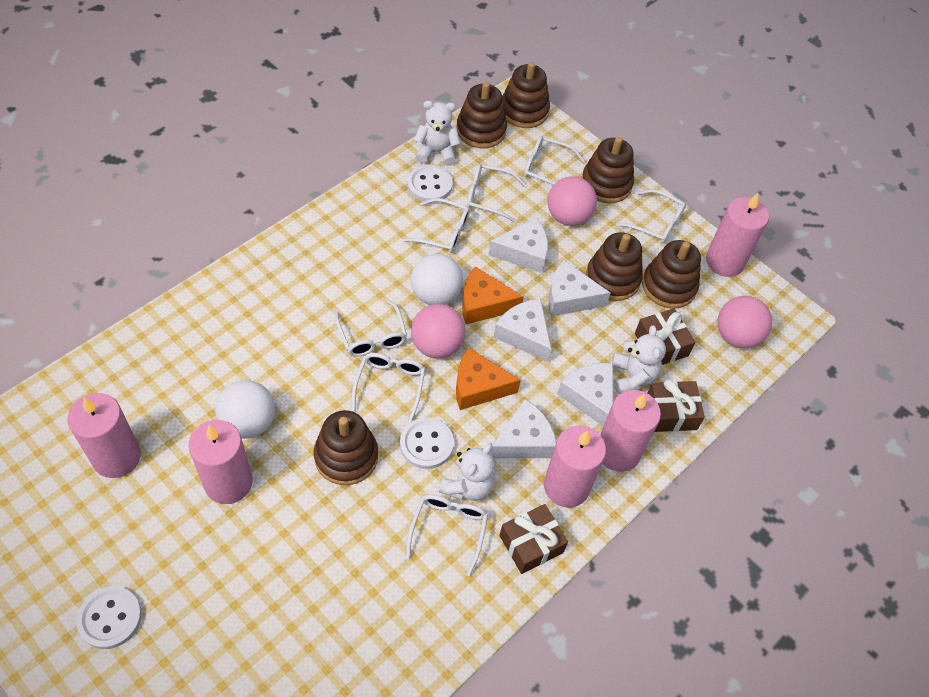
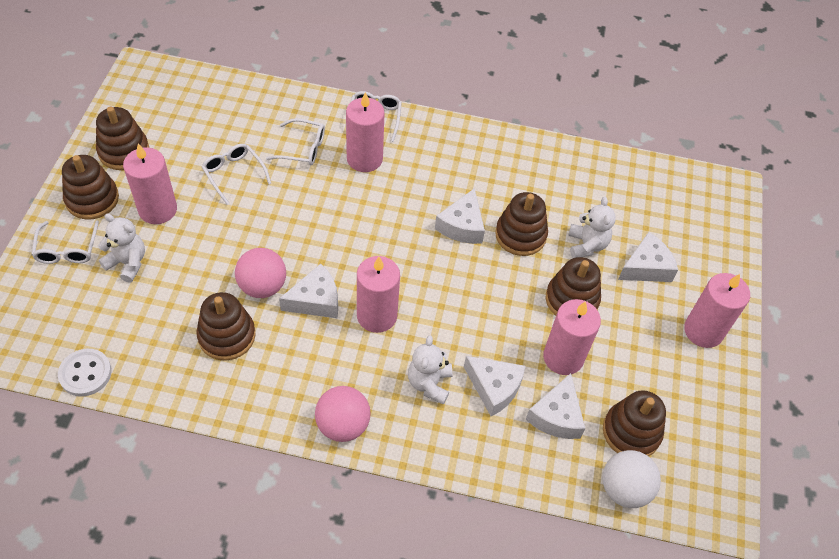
brown gift: [499,504,568,574] [635,308,695,365] [647,380,705,432] = 3 -> none = 0
orange cheese: [456,348,521,410] [462,267,524,325] = 2 -> none = 0
pink ball: [411,304,466,358] [547,176,597,226] [717,296,772,349] = 3 -> [235,248,286,298] [315,386,371,442] = 2
white ball: [215,380,275,439] [411,254,463,305] = 2 -> [602,450,661,508] = 1
white button: [77,586,142,649] [400,418,454,469] [407,165,453,202] = 3 -> [58,349,112,397] = 1
white glasses: [335,300,407,357] [352,353,425,423] [402,198,470,253] [406,494,488,576] [467,164,526,222] [524,136,585,185] [616,189,686,244] = 7 -> [31,220,99,264] [202,143,271,205] [266,118,325,166] [350,91,402,142] = 4

